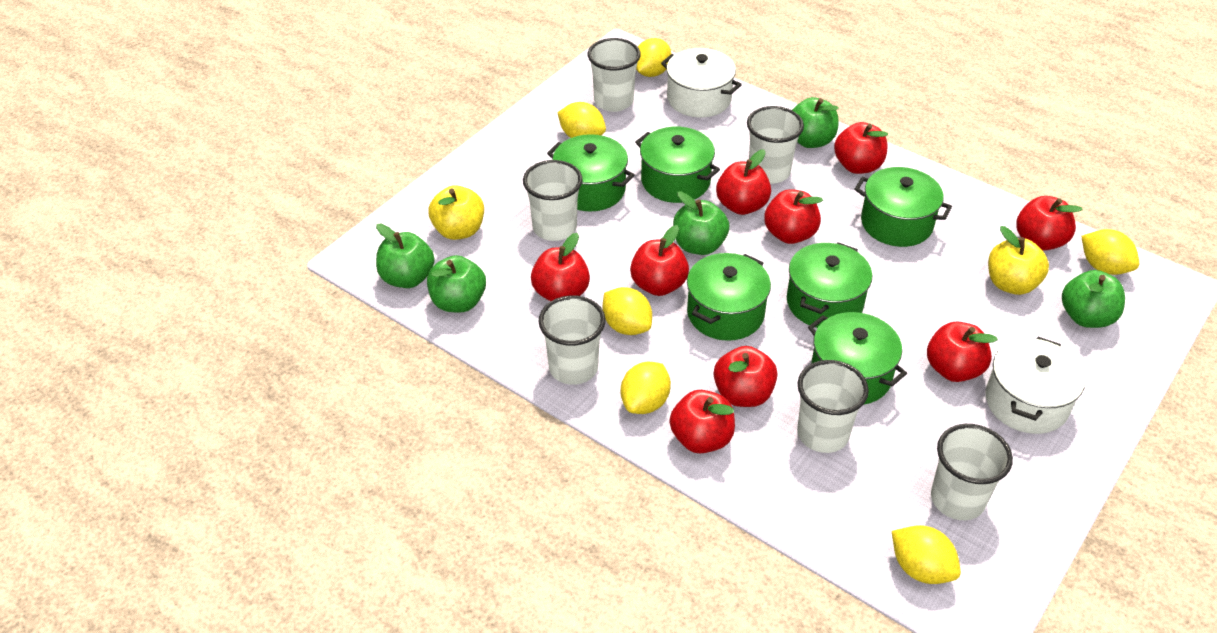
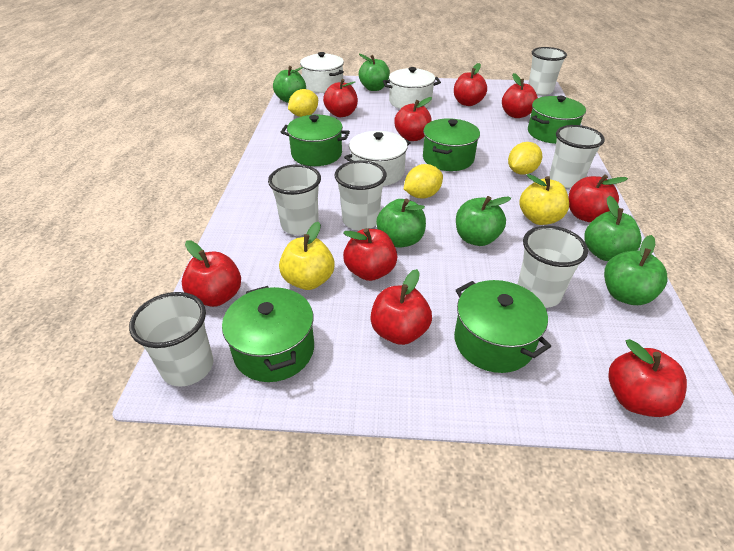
green apple: [376,224,435,288] [427,255,486,312] [673,191,729,255] [792,97,839,148] [1062,270,1125,328] = 5 -> [273,66,306,103] [359,54,390,91] [376,199,426,247] [456,196,511,246] [584,196,642,261] [604,235,668,305] = 6
green pot: [547,134,634,211] [635,127,720,203] [687,253,771,341] [787,242,872,328] [808,312,907,405] [854,167,952,247] = 6 -> [222,286,314,382] [281,115,350,166] [423,118,480,171] [454,280,551,373] [528,96,586,144] = 5
white pot: [661,48,742,118] [985,337,1085,434] = 2 -> [300,52,344,93] [344,131,411,186] [383,67,441,109] = 3
yellow lemon: [557,102,606,138] [603,287,652,335] [621,362,671,414] [636,38,672,77] [892,525,961,584] [1081,229,1139,275] = 6 -> [288,89,318,117] [404,164,443,199] [508,142,542,175] = 3

